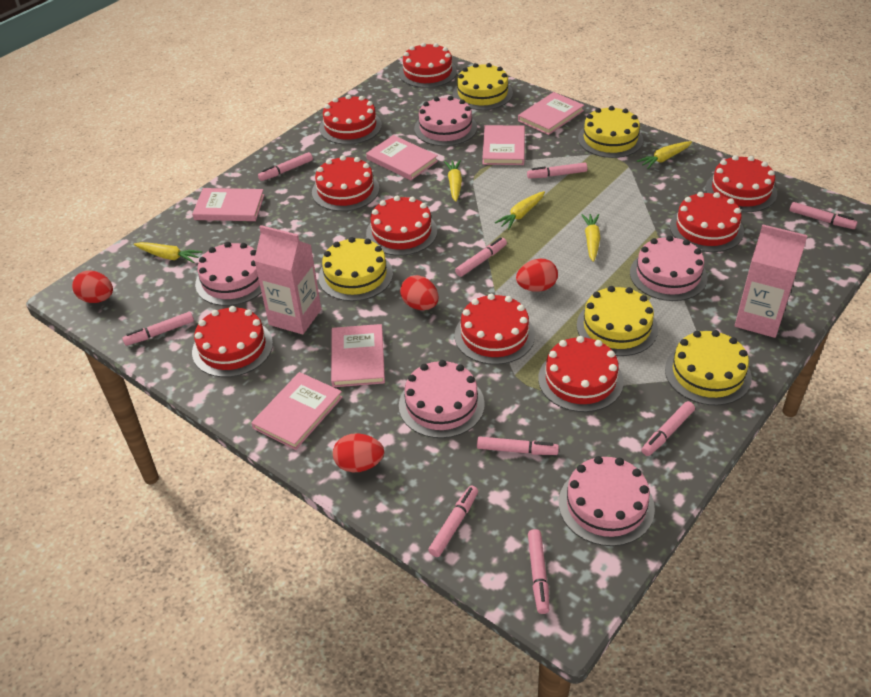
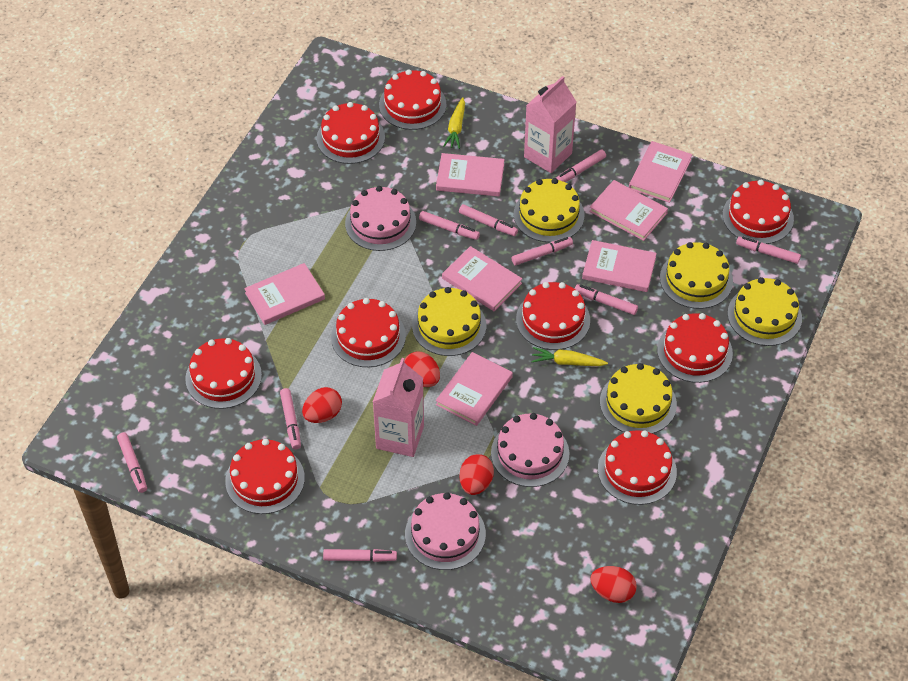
pink book: [192,188,264,221] [251,372,343,450] [331,324,385,387] [366,135,438,180] [482,125,525,165] [518,92,584,135] = 6 -> [244,263,325,325] [436,153,505,197] [436,352,513,426] [442,246,522,311] [582,240,657,292] [589,180,668,241] [629,141,692,203] = 7
pink cake: [195,242,262,306] [399,360,485,438] [414,96,477,146] [559,456,655,546] [630,236,708,301] = 5 -> [345,186,416,251] [405,492,486,570] [491,413,569,487] = 3
yellow carrot: [134,242,202,263] [444,160,462,202] [495,191,545,230] [581,214,600,262] [637,141,692,169] = 5 -> [443,97,465,149] [531,347,608,366] = 2

